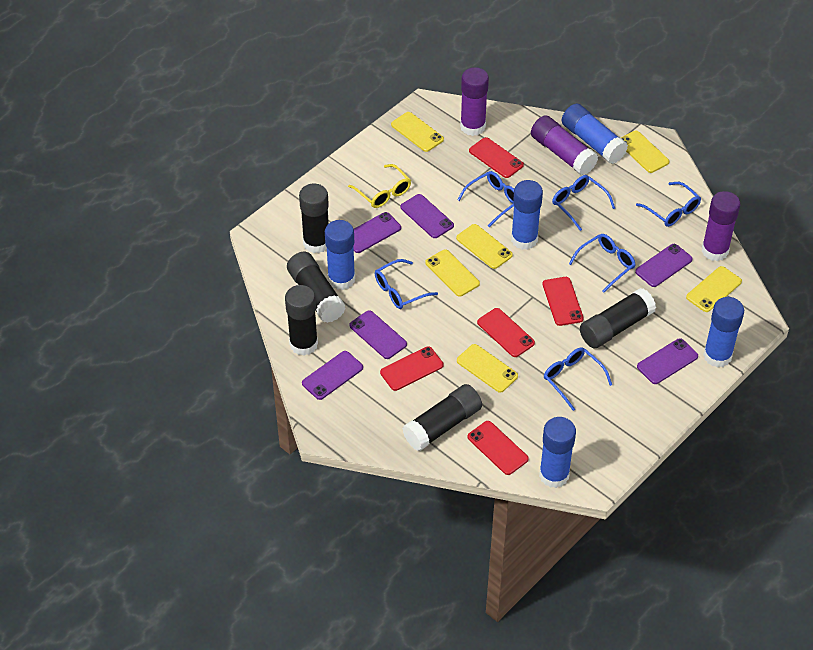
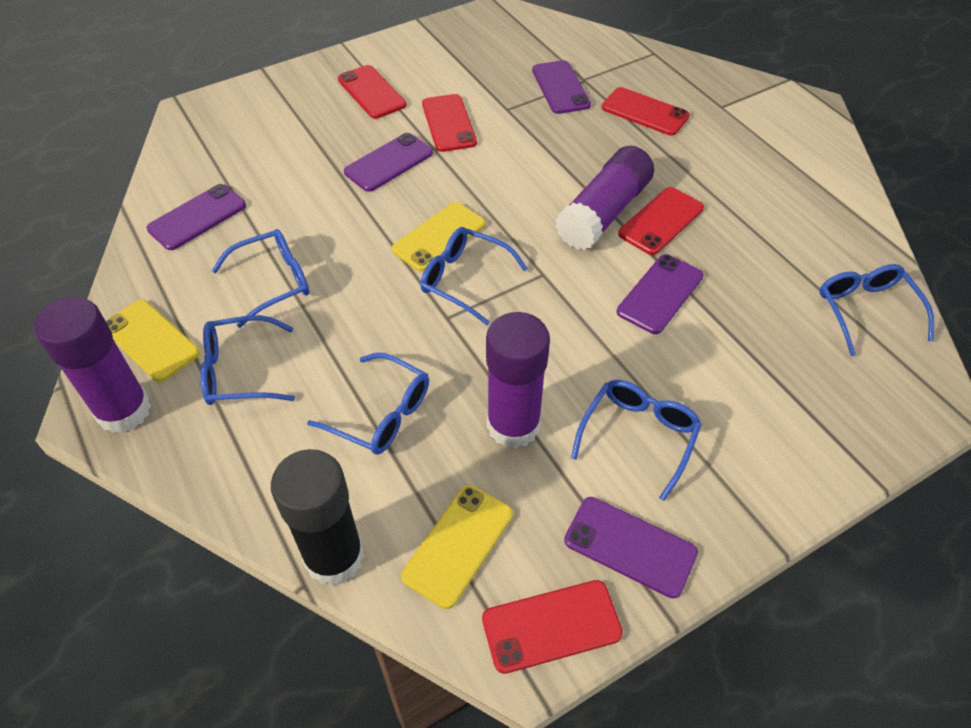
black glue stick: [285,285,318,356] [287,252,346,323] [299,183,329,253] [402,384,482,451] [580,288,656,348] = 5 -> [271,449,364,586] = 1
blue glue stick: [325,220,355,290] [511,180,543,250] [539,417,576,488] [562,104,628,164] [703,297,744,367] = 5 -> none = 0
purple phone: [302,351,363,400] [349,310,407,359] [354,212,401,253] [400,194,454,238] [635,244,693,287] [637,338,698,384] = 6 -> [146,184,246,250] [344,133,433,192] [532,60,591,114] [564,497,698,598] [617,254,704,334] = 5
yellow glasses: [348,164,411,208] = 1 -> none = 0
yellow phone: [391,112,444,152] [425,249,480,297] [456,224,513,269] [457,344,518,393] [621,130,669,173] [686,266,742,312] = 6 -> [106,300,200,382] [392,202,485,272] [401,485,513,609] = 3

